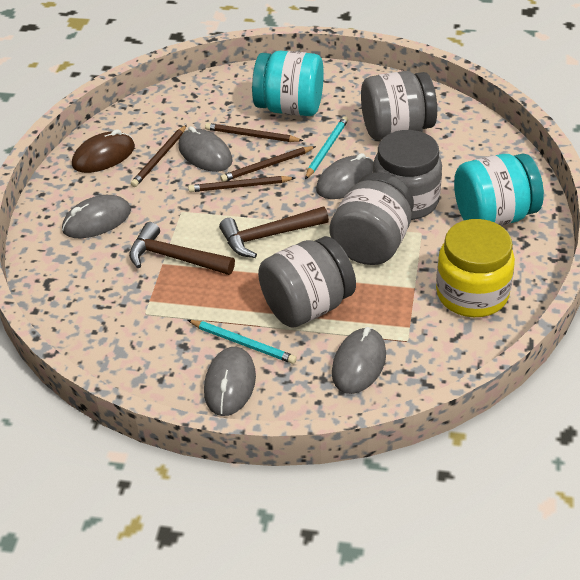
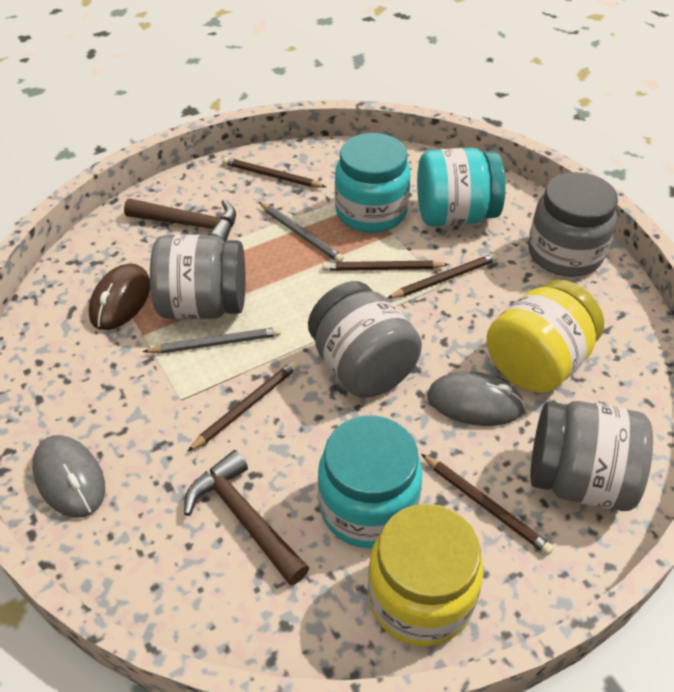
brown pencil: [131,125,187,187] [188,176,295,192] [205,123,303,142] [220,146,316,182] = 4 -> [187,361,298,452] [223,157,326,188] [323,261,449,271] [387,253,498,299] [421,454,554,555] = 5
grey mouse: [62,195,131,239] [178,126,233,172] [204,347,256,416] [316,153,374,199] [332,327,386,394] = 5 -> [32,435,105,518] [427,371,525,426] = 2
grey pencil: none = 0 -> [142,327,281,354] [259,202,344,262] = 2
turquoise jar: [252,51,324,116] [454,154,544,226] = 2 -> [318,415,422,548] [335,133,410,233] [417,148,506,226] = 3
turquoise pencil: [188,320,297,364] [305,116,348,179] = 2 -> none = 0
yellow jar: [436,219,515,317] = 1 -> [368,504,483,647] [487,280,604,393] = 2

